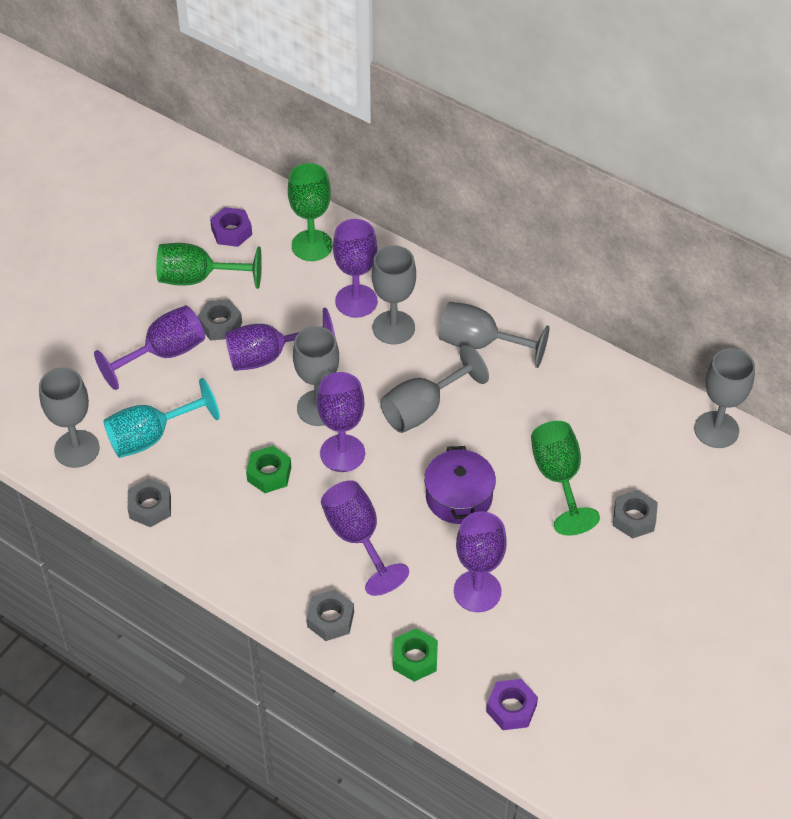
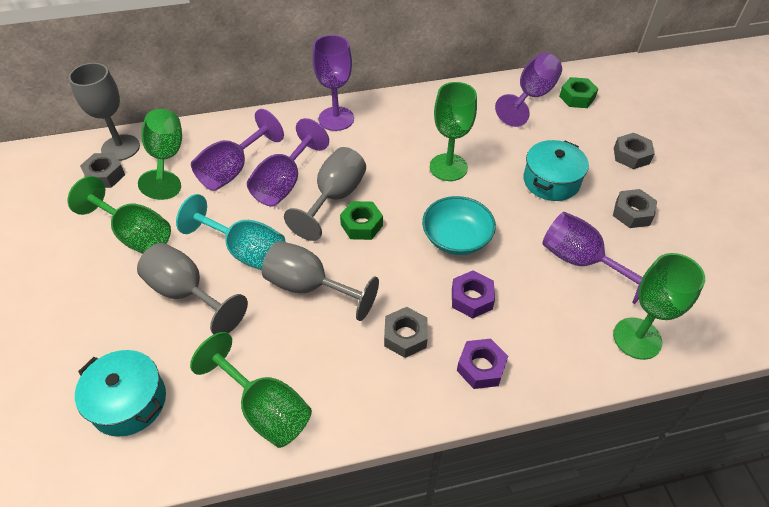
green goblet: [156,243,262,289] [288,163,333,261] [531,421,600,535] = 3 -> [68,176,171,254] [138,109,182,200] [190,332,312,448] [430,82,477,181] [613,253,705,360] = 5
grey goblet: [39,368,100,468] [293,326,339,426] [372,245,416,344] [380,345,489,433] [439,302,550,368] [694,348,755,448] = 6 -> [68,63,140,161] [137,243,248,334] [262,241,379,321] [284,147,366,241] = 4
purple goblet: [94,305,205,390] [225,308,335,371] [317,372,365,472] [321,480,409,596] [333,219,377,318] [454,511,507,612] = 6 -> [191,109,284,191] [247,118,329,206] [312,35,354,131] [495,53,562,127] [542,212,643,304] = 5
purple pot: [424,446,496,524] = 1 -> none = 0
turquoise bowl: none = 0 -> [422,196,496,255] = 1
turquoise pot: none = 0 -> [75,350,166,437] [523,140,589,201] = 2

